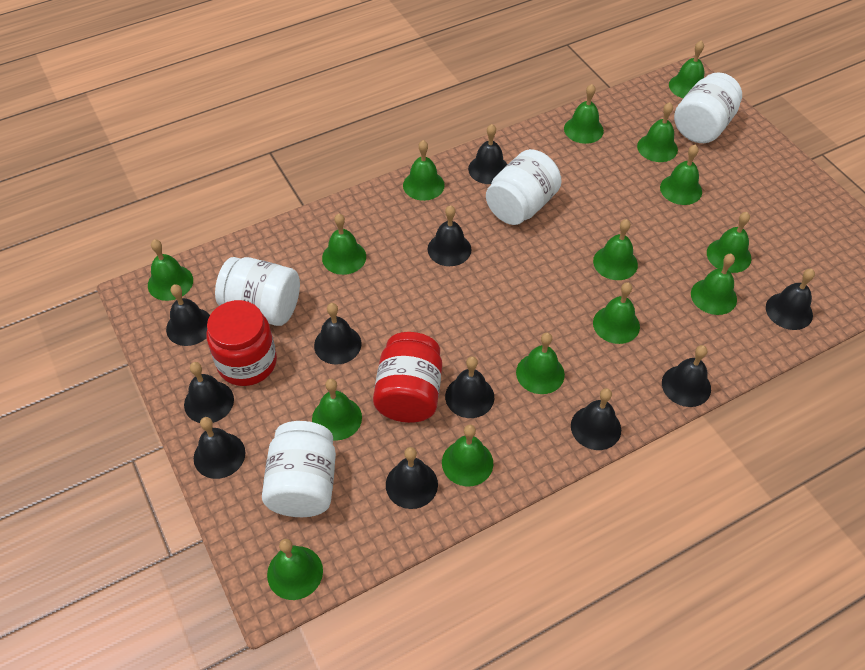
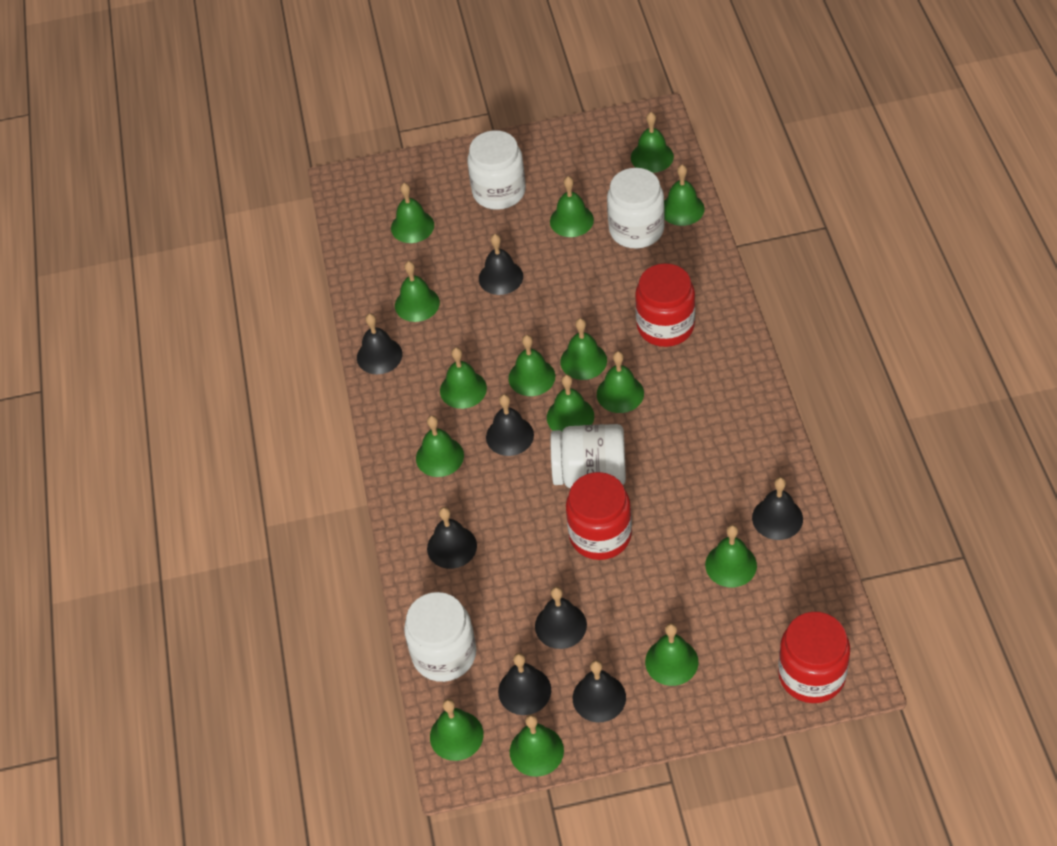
black bell: [166,284,210,346] [184,362,234,423] [194,417,245,479] [314,303,362,365] [386,447,438,509] [427,205,471,266] [445,356,494,418] [468,124,508,184] [571,388,621,450] [662,345,711,407] [766,269,815,330] = 11 -> [357,314,403,375] [427,507,477,569] [479,234,523,295] [486,394,534,456] [498,653,551,715] [535,586,587,649] [573,660,626,722] [752,477,803,540] = 8
red jar: [206,300,277,386] [373,332,442,423] = 2 -> [566,472,632,560] [635,263,695,347] [778,612,850,703] = 3

